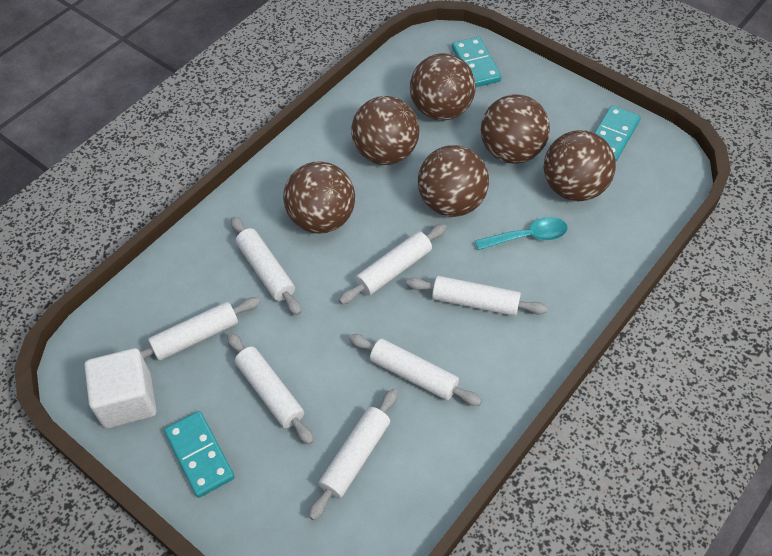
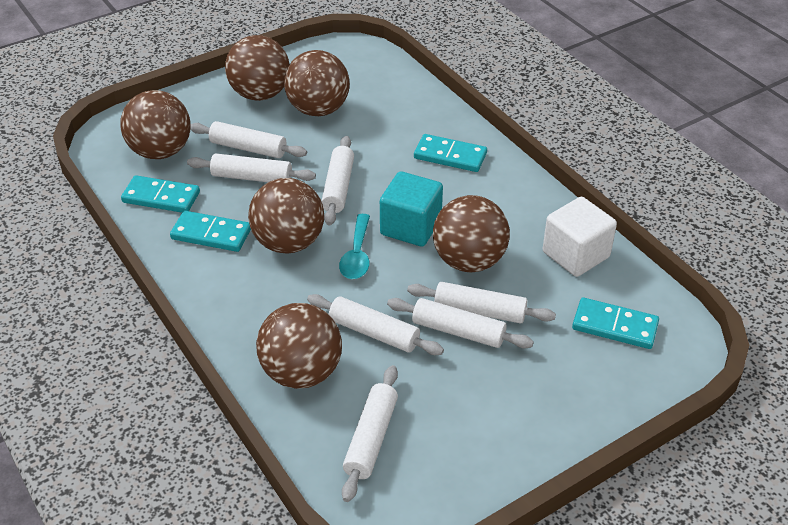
turquoise cube: none = 0 -> [380,171,443,247] = 1
turquoise domino: [164,411,235,498] [452,37,502,87] [594,105,641,162] = 3 -> [121,175,200,213] [170,211,251,252] [414,134,487,172] [572,297,659,349] = 4

